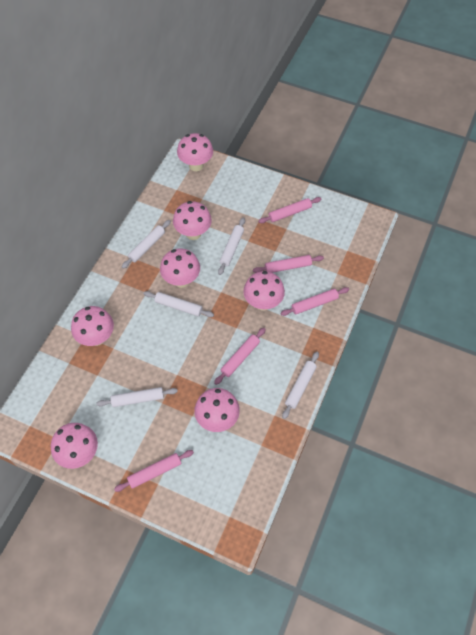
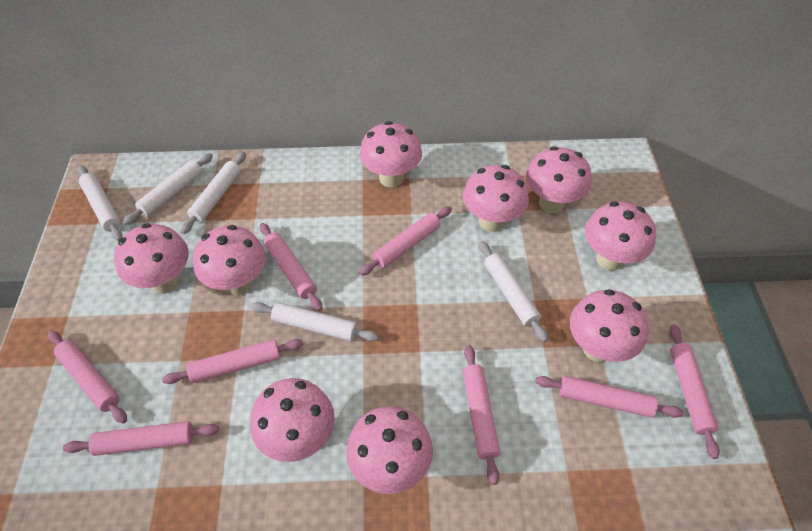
pink mushroom: [51,423,98,469] [71,306,114,346] [160,248,200,288] [173,201,212,240] [177,133,213,171] [194,388,240,432] [243,271,285,311] = 7 -> [114,223,189,294] [193,225,266,295] [250,378,335,462] [346,406,433,494] [360,121,422,188] [463,165,529,232] [526,146,591,213] [570,289,649,362] [585,202,656,270] = 9
pink rolling pin: [114,450,194,492] [214,328,266,385] [253,255,324,273] [259,197,322,223] [281,287,349,316] = 5 -> [48,331,127,424] [63,421,219,456] [162,339,303,384] [260,223,323,311] [359,206,452,276] [463,345,500,485] [535,376,683,418] [669,325,720,459] = 8

